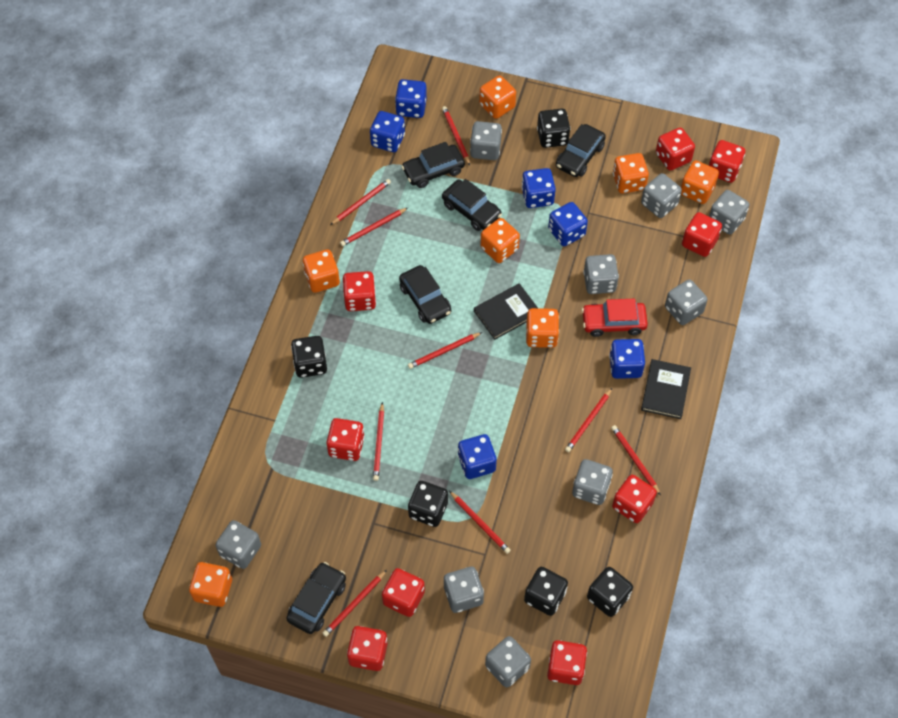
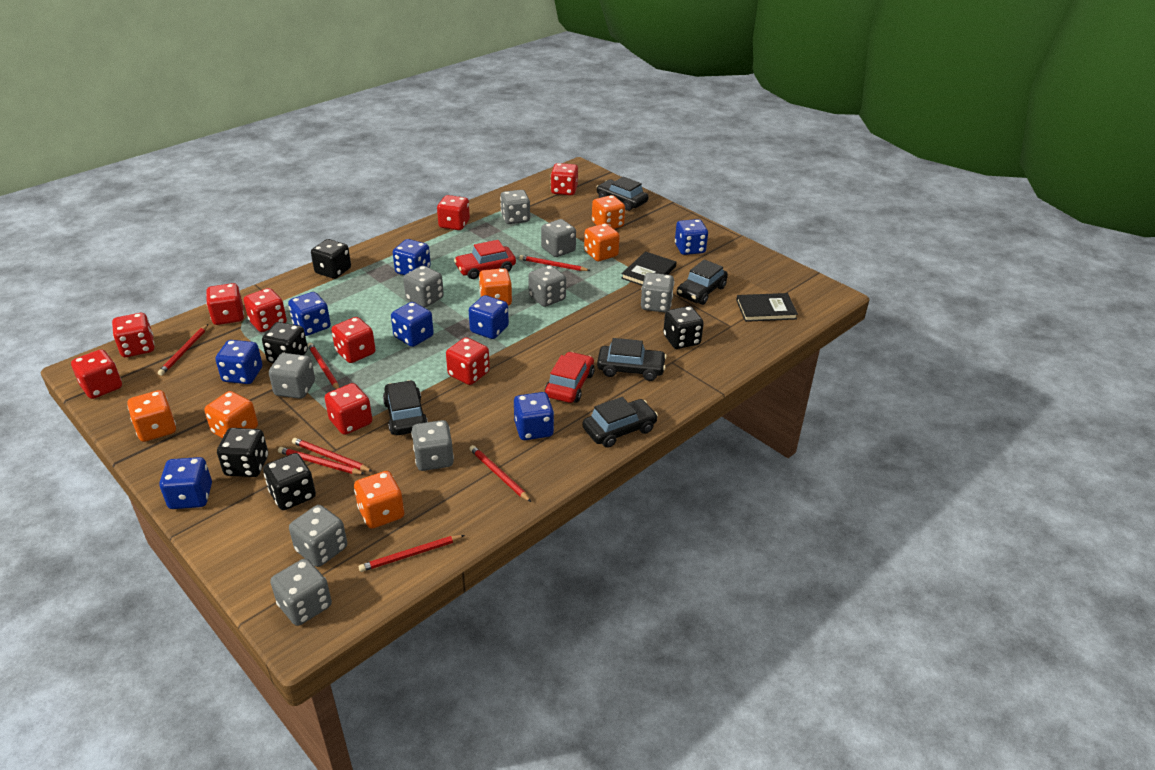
blue dice: [370,111,405,152] [395,79,427,118] [458,434,497,479] [521,168,556,208] [548,202,588,246] [609,339,645,379] = 6 -> [159,457,212,509] [215,340,262,384] [288,292,331,336] [391,302,434,347] [393,239,431,275] [469,295,509,339] [514,392,554,440] [675,219,708,255] = 8
orange dice: [189,562,232,607] [303,249,340,293] [479,76,516,119] [480,218,520,263] [526,308,559,348] [613,153,649,194] [681,161,719,204] = 7 -> [127,390,176,442] [204,391,258,438] [354,471,404,529] [479,268,512,306] [584,223,620,261] [592,195,625,229] = 6
red car: [582,299,648,337] = 1 -> [454,240,516,279] [545,352,595,403] = 2
red pencil: [323,570,387,637] [330,179,391,225] [340,208,408,246] [373,402,384,481] [408,332,482,369] [442,106,470,165] [449,491,511,554] [565,388,612,452] [611,425,661,495] = 9 -> [158,324,208,376] [278,447,365,475] [292,438,373,472] [308,343,339,389] [359,535,465,572] [470,445,531,502] [519,255,590,271] = 7

